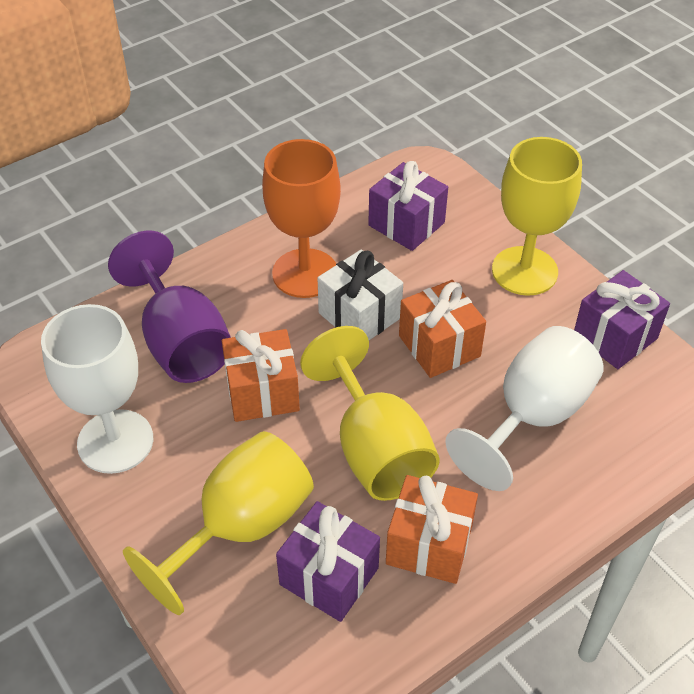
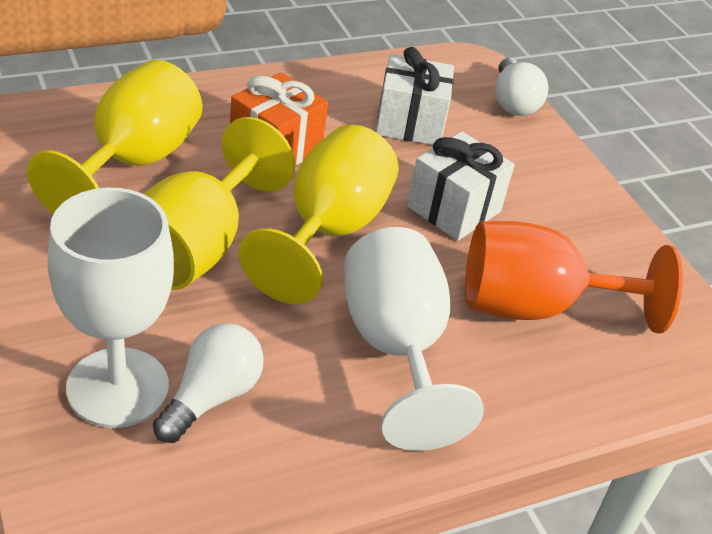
orange gift: [222,329,300,422] [386,475,478,584] [399,280,486,378] = 3 -> [230,72,328,165] = 1
purple gift: [276,501,380,622] [368,161,448,251] [574,270,670,369] = 3 -> none = 0
purple goblet: [108,231,231,383] = 1 -> none = 0
white gift: [318,250,403,340] = 1 -> [376,47,454,145] [407,131,515,241] = 2
white light bulb: none = 0 -> [153,323,264,443] [495,58,549,116] = 2

